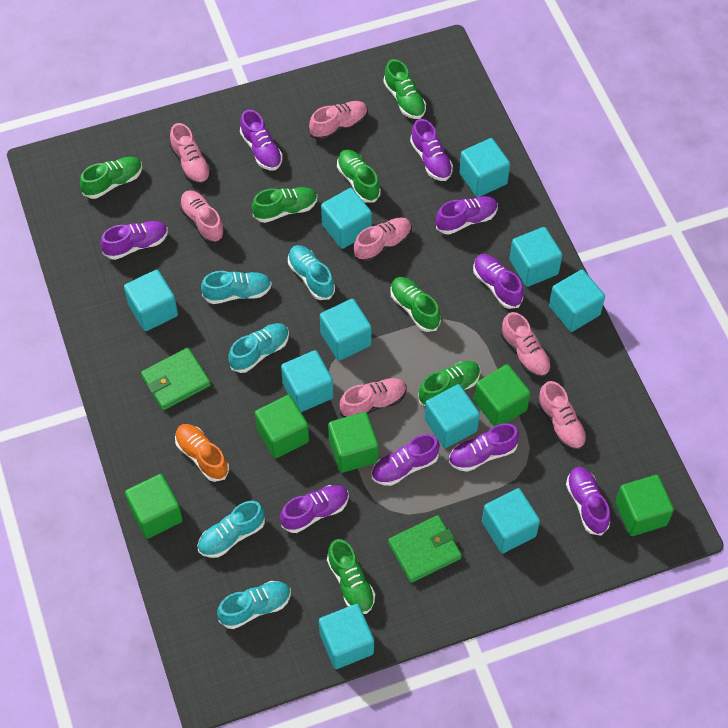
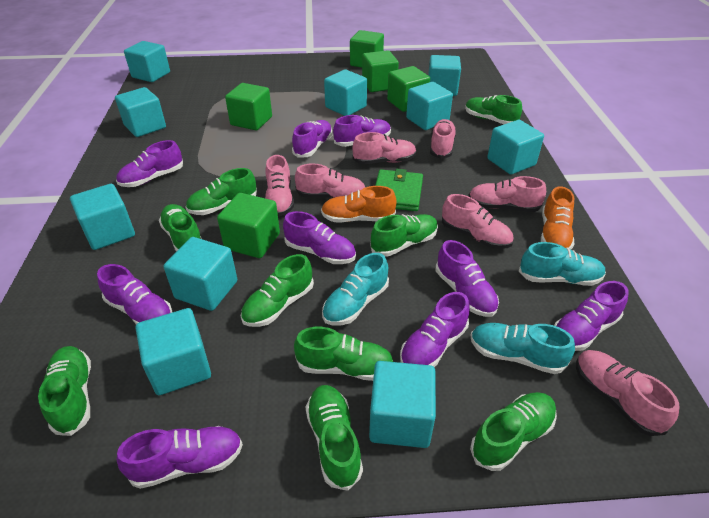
green shoe: [80,157,142,199] [252,187,318,223] [327,539,375,614] [337,149,381,203] [383,59,426,119] [390,277,441,332] [418,361,481,406] = 7 -> [38,346,91,436] [159,204,202,252] [186,168,257,215] [241,254,314,327] [294,327,393,381] [305,385,363,491] [370,214,438,257] [465,95,522,124] [470,392,557,471] = 9
green wallet: [141,348,211,410] [388,515,462,583] = 2 -> [375,169,423,211] = 1
orange shoe: [175,424,229,482] = 1 -> [321,186,397,222] [541,186,574,250] = 2
turquoise shoe: [197,501,265,558] [201,271,272,304] [217,581,291,629] [228,323,289,373] [288,245,335,300] = 5 -> [322,253,389,325] [470,323,575,374] [518,242,606,286] = 3

